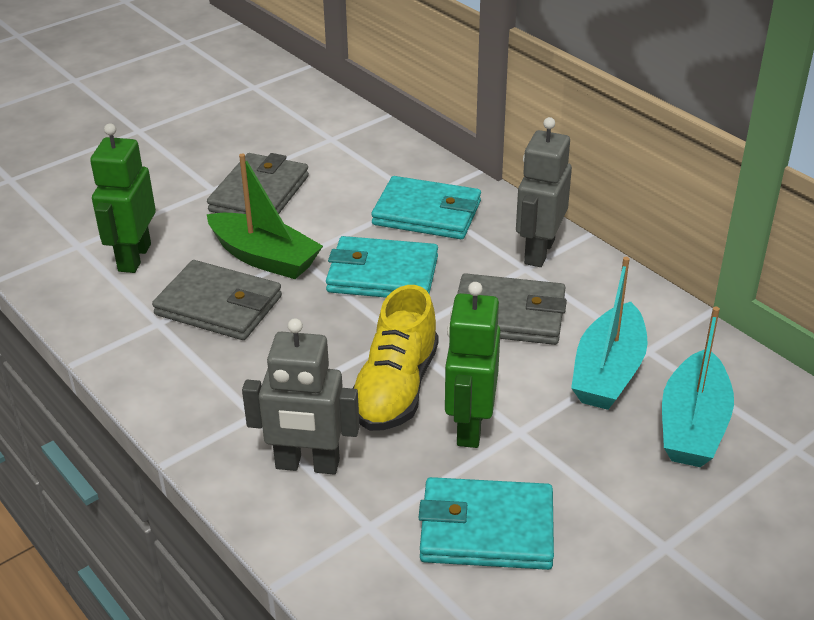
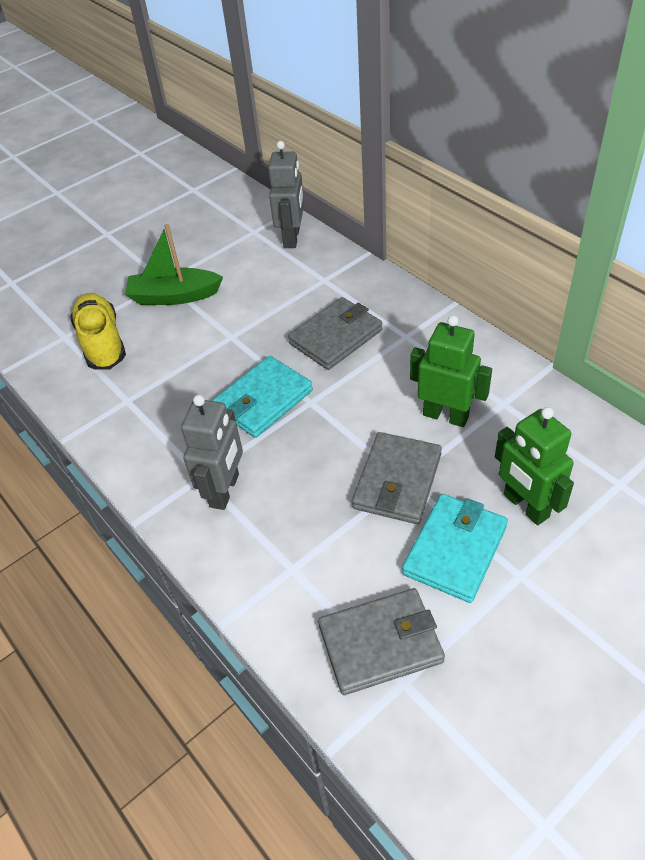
turquoise boat: [571,257,648,410] [662,306,734,467] = 2 -> none = 0
turquoise wallet: [326,236,438,298] [371,176,481,239] [419,477,554,570] = 3 -> [212,356,313,438] [402,494,508,603] = 2

